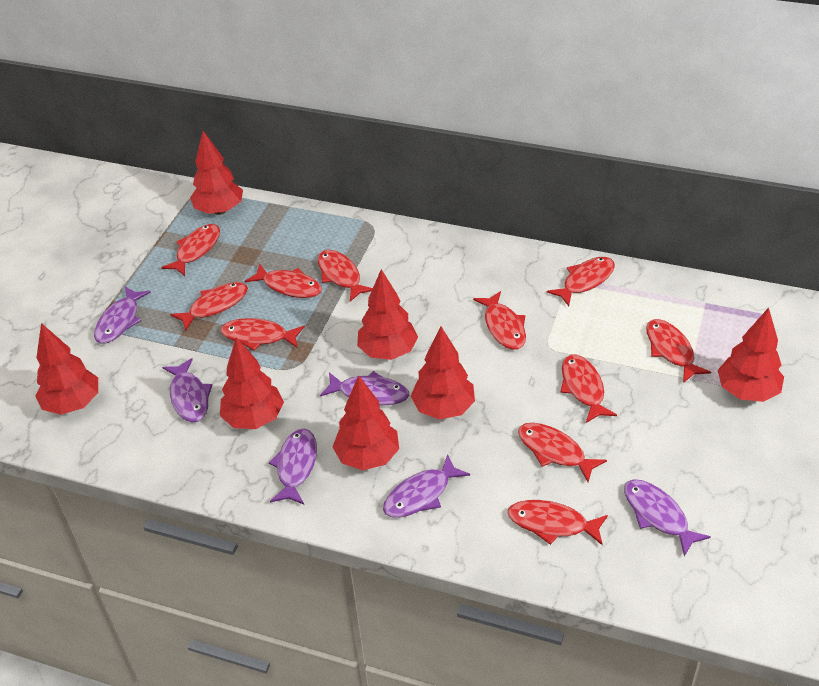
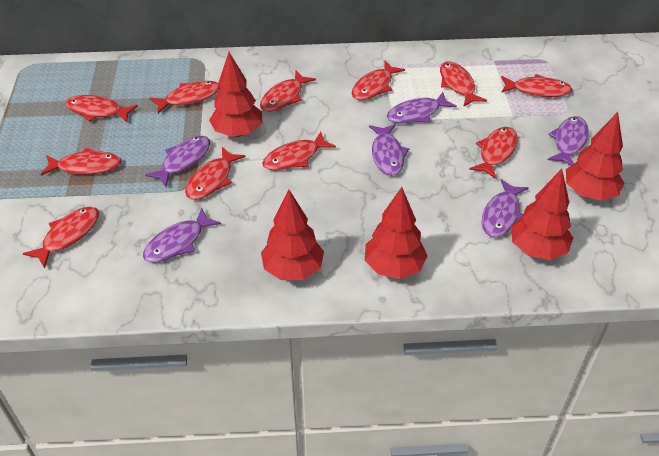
red tree: [35,323,98,415] [190,131,243,215] [220,337,284,429] [333,375,399,470] [357,269,418,360] [411,326,475,419] [718,307,784,402] = 7 -> [209,52,262,137] [261,189,324,280] [365,187,427,279] [511,169,573,260] [566,112,624,201] = 5

